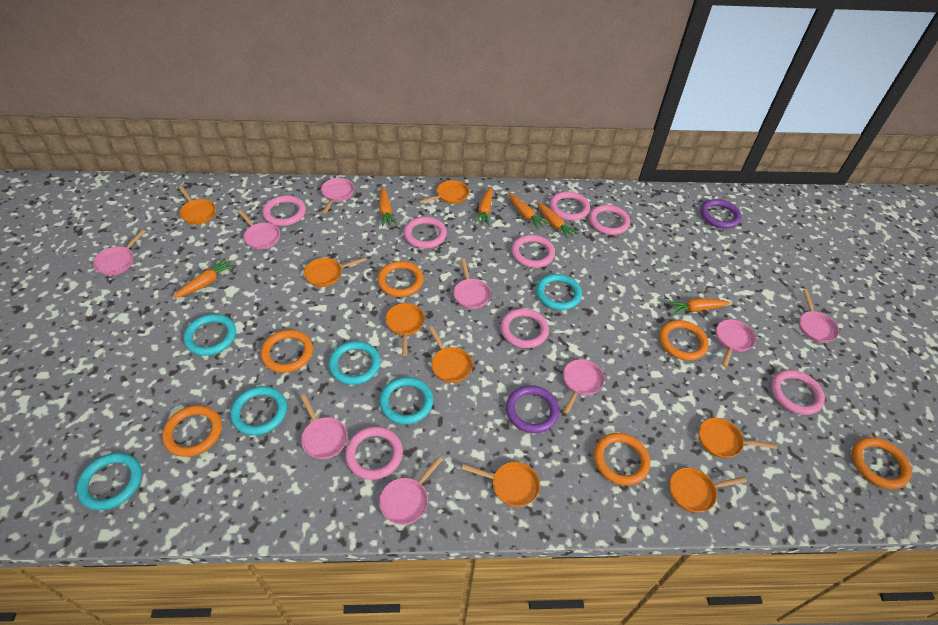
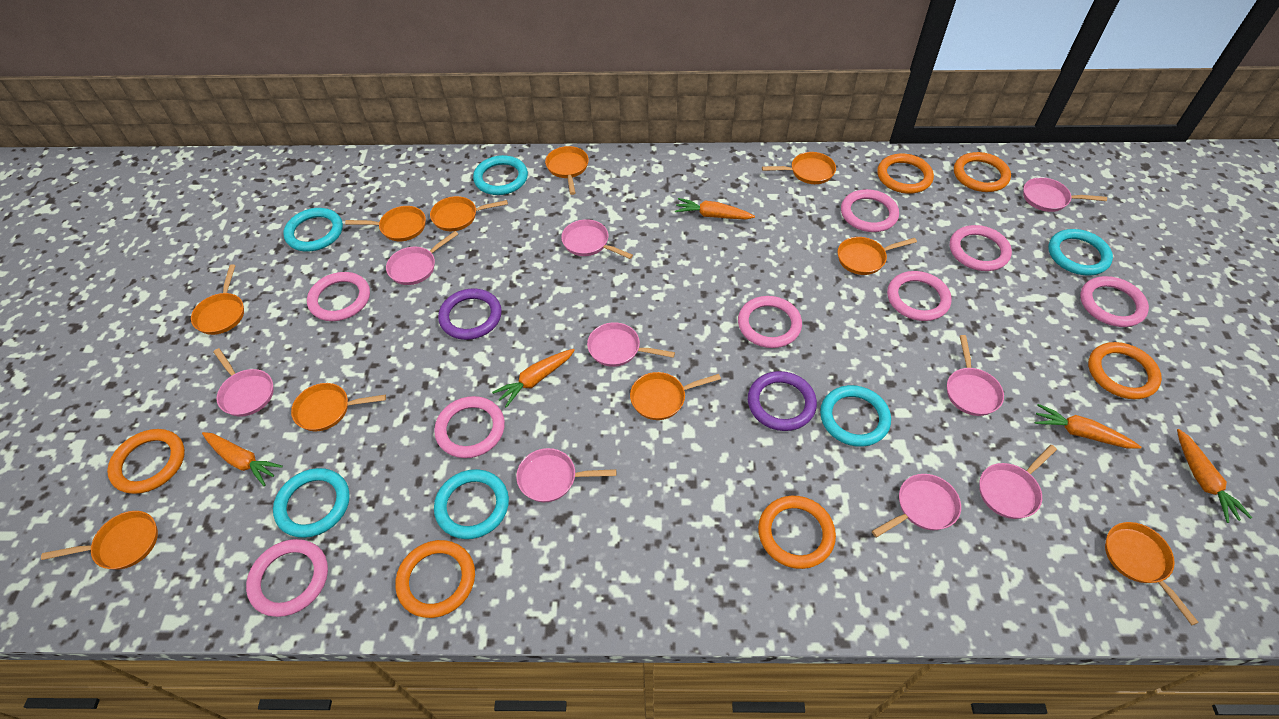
orange carrot: [173,258,235,298] [379,187,397,226] [474,187,493,226] [508,193,549,229] [537,202,578,239] [667,298,731,315] = 6 -> [202,432,283,486] [492,349,575,408] [675,198,755,220] [1035,404,1141,449] [1177,429,1252,523] = 5
orange pan: [179,186,216,224] [304,257,366,287] [385,303,425,356] [419,180,469,204] [429,326,473,383] [462,462,540,507] [670,468,747,513] [699,418,777,458] = 8 -> [41,511,158,570] [191,264,244,335] [291,383,386,431] [345,206,426,241] [430,196,508,231] [545,146,589,195] [630,372,721,420] [762,152,836,184] [838,237,917,275] [1105,522,1199,625] = 10

